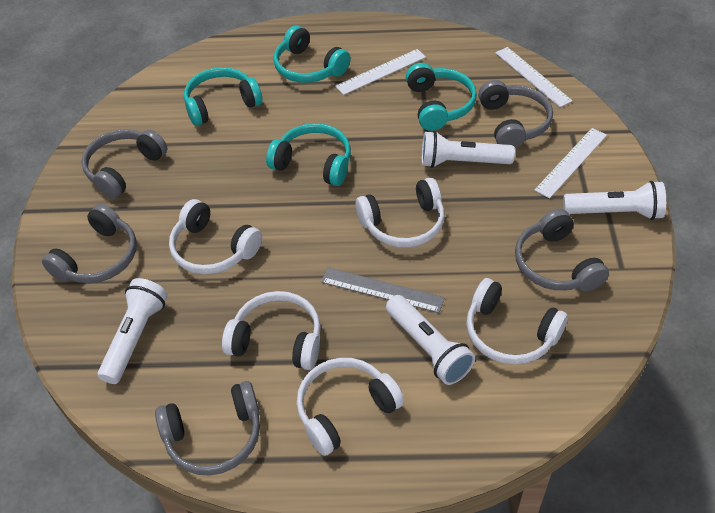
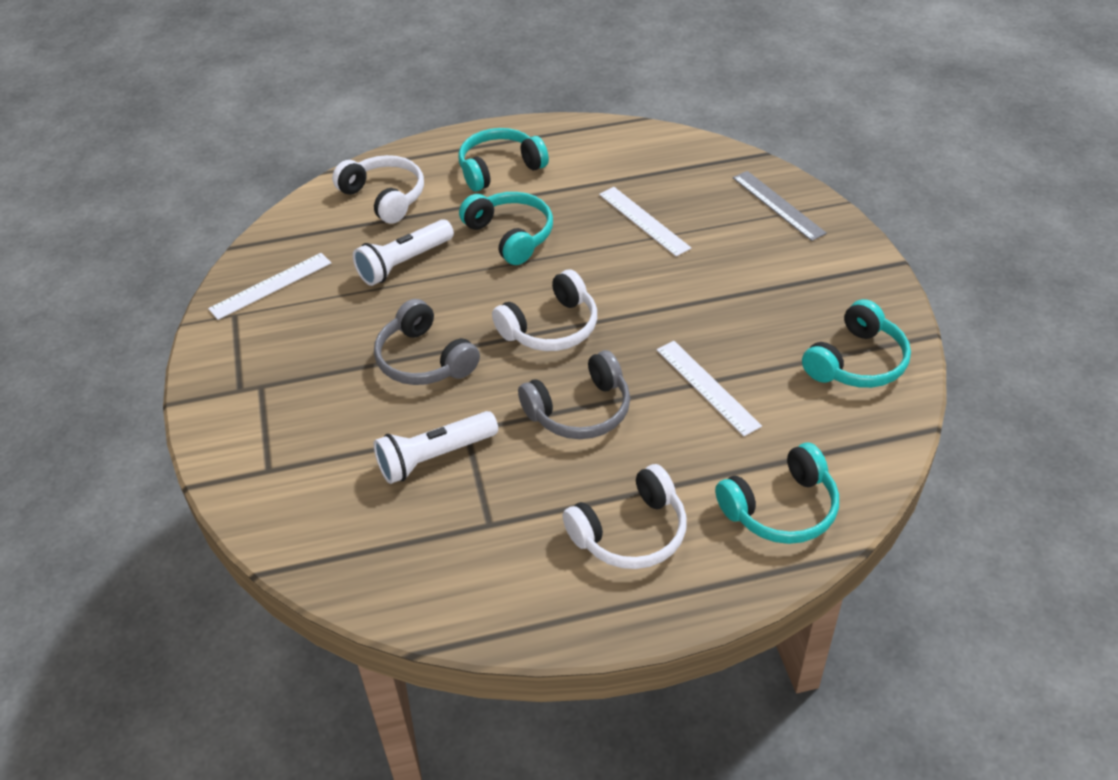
grey headphones: [42,204,137,283] [82,129,167,199] [155,381,260,476] [478,80,553,148] [515,209,609,292] = 5 -> [374,299,480,385] [518,350,630,439] = 2
white flashlight: [98,278,168,384] [386,295,475,385] [422,131,515,168] [563,181,666,220] = 4 -> [353,219,454,286] [373,411,498,484] = 2
white headphones: [169,199,262,274] [222,291,321,370] [296,358,404,456] [356,178,444,248] [466,278,568,365] = 5 -> [332,155,424,224] [492,270,597,351] [563,464,687,569] = 3

